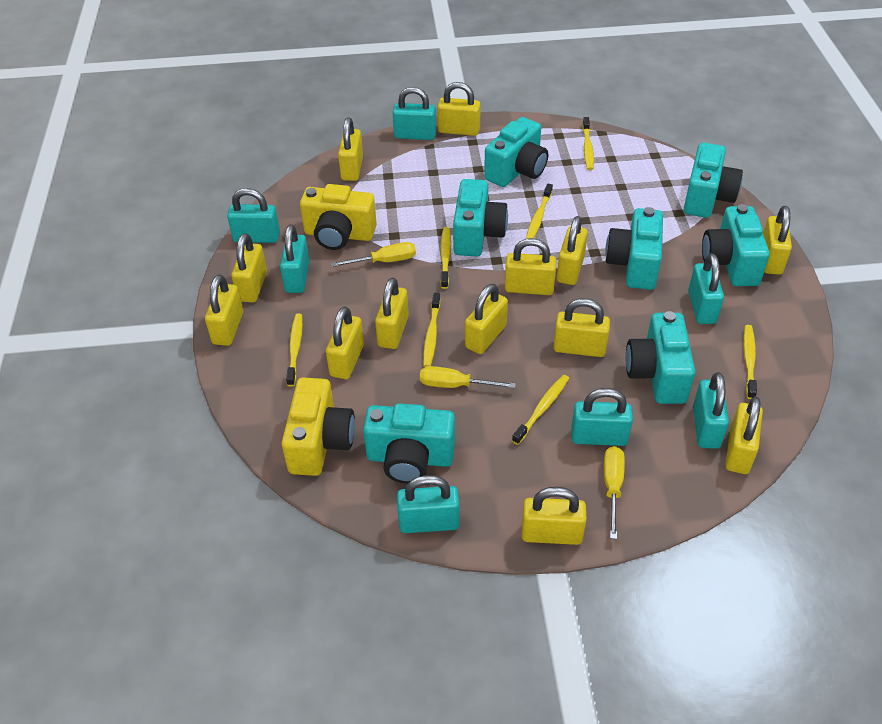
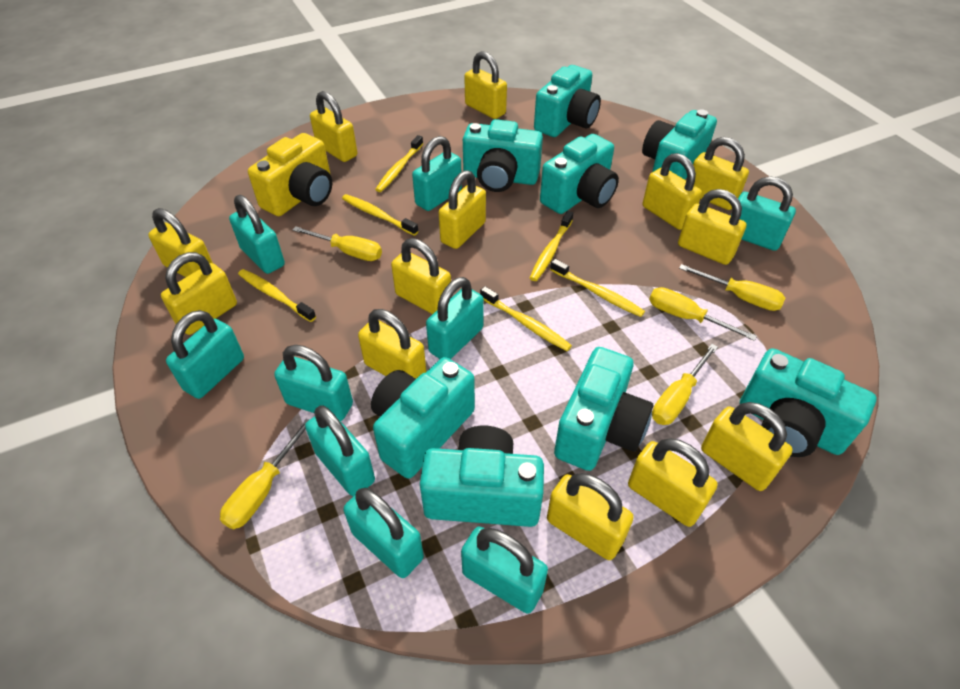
turquoise camera: [363,403,455,484] [453,179,508,257] [484,117,548,187] [605,207,663,290] [626,311,696,404] [684,143,743,218] [702,204,770,286] = 7 -> [371,357,475,479] [420,426,544,527] [463,119,543,192] [534,65,601,137] [540,134,619,214] [554,347,653,471] [642,109,717,180] [740,348,877,457] = 8
turquoise padlock: [227,188,280,243] [280,224,310,293] [393,87,436,140] [397,475,460,533] [571,388,633,446] [688,253,724,324] [693,372,729,449] = 7 -> [166,310,244,399] [229,195,285,274] [274,345,353,421] [305,405,375,496] [343,488,424,578] [412,136,462,211] [426,277,484,359] [461,526,548,614] [731,176,796,251] = 9
yellow camera: [282,377,355,476] [300,184,377,250] = 2 -> [248,133,332,216] = 1
yellow screwdriver: [331,242,416,267] [420,366,516,388] [604,446,625,539] = 3 -> [220,419,309,529] [293,226,382,261] [649,287,757,341] [652,344,718,425] [679,264,785,311] = 5
yellow toothbrush: [286,313,303,387] [423,293,440,367] [440,227,451,289] [512,375,569,445] [526,184,553,239] [582,117,594,170] [743,325,757,399] = 7 -> [238,269,316,322] [342,194,418,236] [375,135,423,192] [480,286,572,351] [530,211,573,281] [550,259,645,317] = 6

